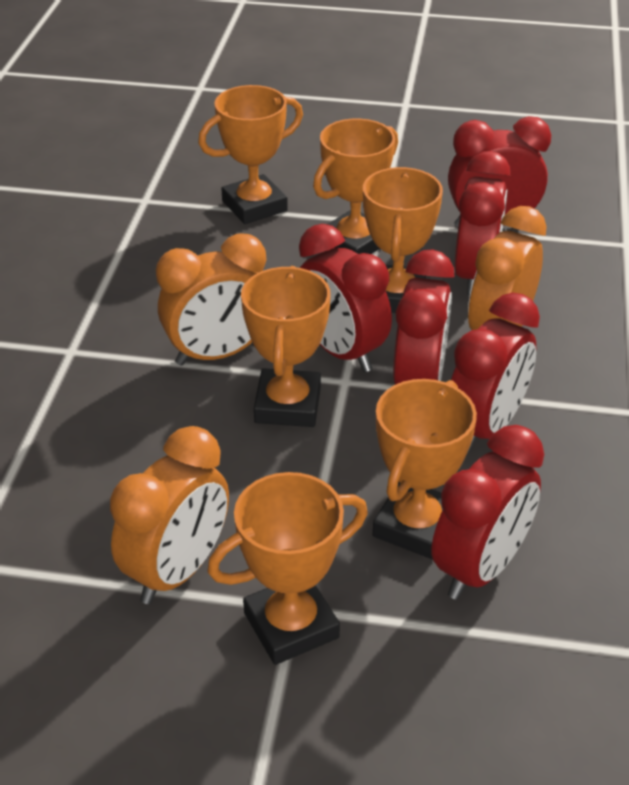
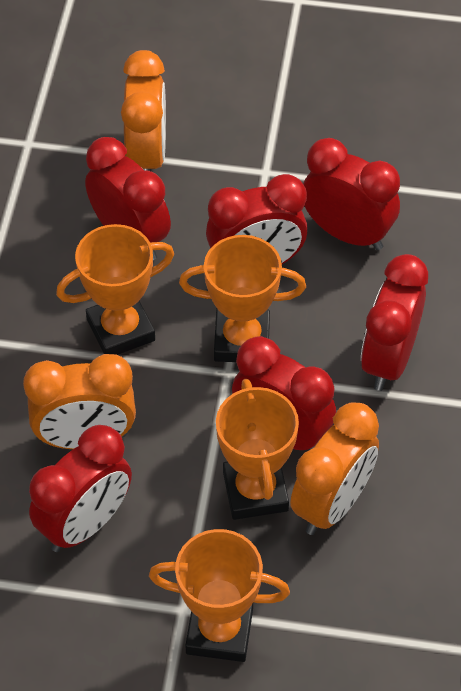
orange trophy: [198,85,303,224] [207,472,368,665] [241,266,331,427] [313,119,398,254] [363,167,443,313] [373,379,477,560] = 6 -> [56,224,174,355] [149,529,290,662] [179,235,306,362] [216,379,299,520] = 4

